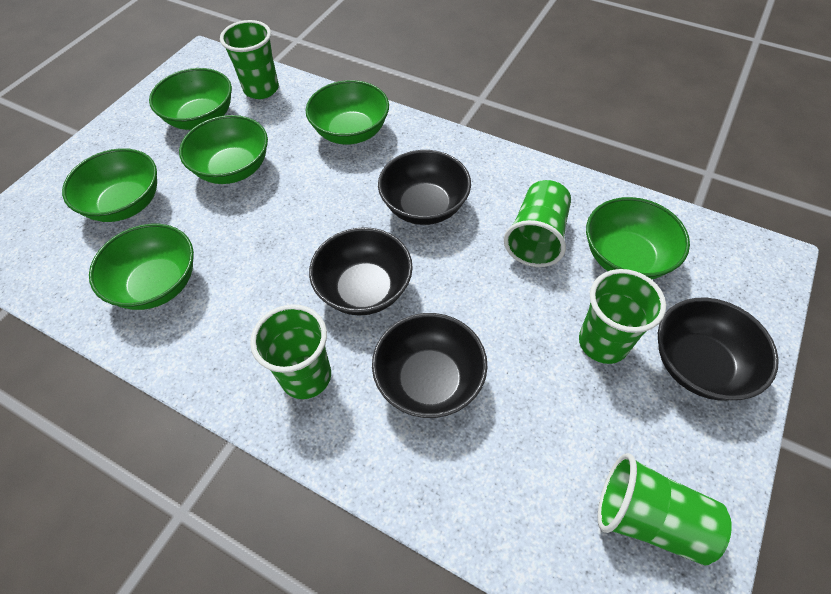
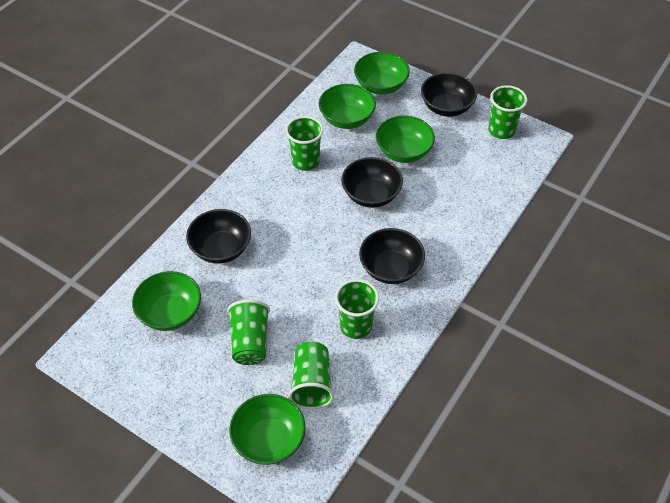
green bowl: [62,148,157,222] [89,224,194,310] [149,68,232,130] [179,115,268,184] [306,80,389,144] [586,197,690,279] = 6 -> [132,271,201,331] [229,394,306,465] [319,84,376,129] [354,52,410,95] [376,115,435,163] = 5

